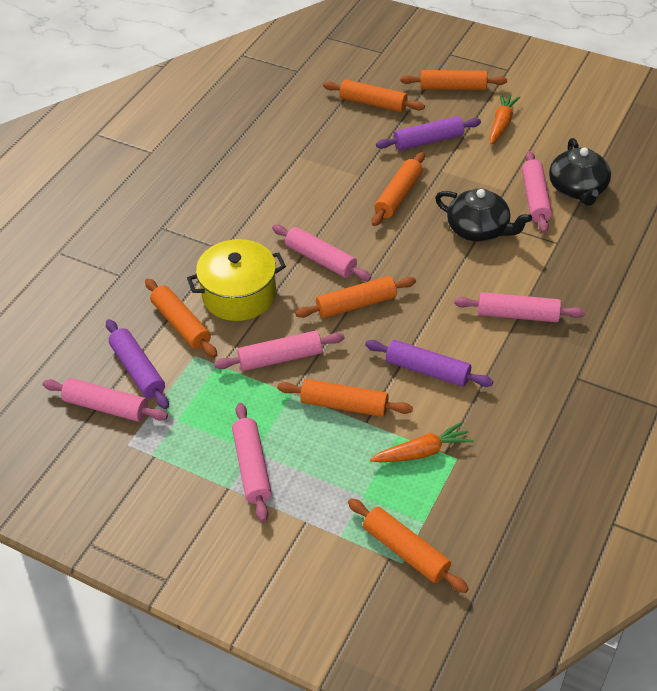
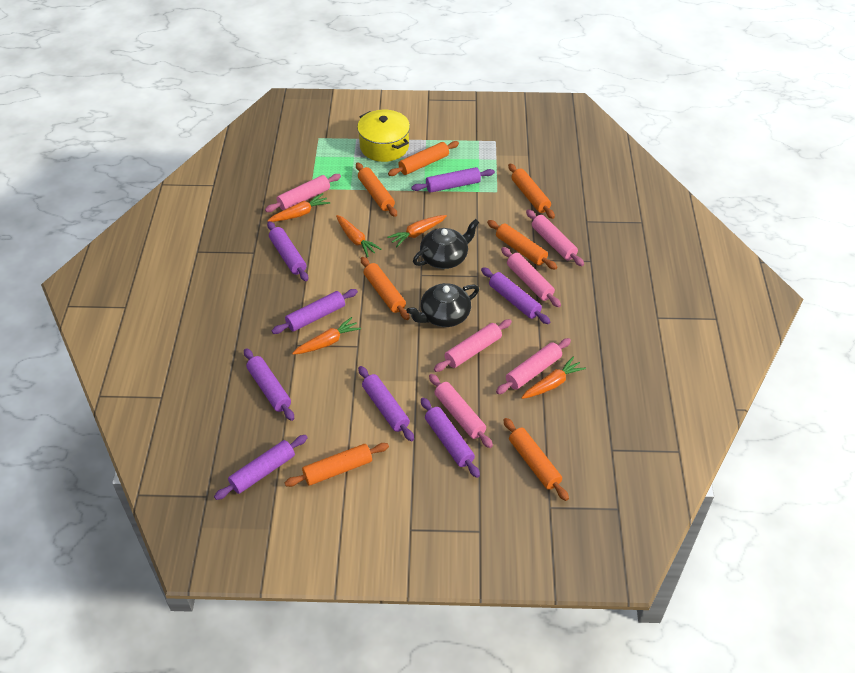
orange carrot: [370,421,474,462] [489,93,520,145] = 2 -> [267,193,330,222] [292,317,361,355] [336,215,381,257] [387,215,447,247] [521,356,586,399] = 5
purple rolling pin: [106,319,169,409] [365,340,493,387] [376,116,481,150] = 3 -> [214,435,308,500] [244,348,294,421] [267,221,308,281] [272,289,358,334] [358,366,414,441] [411,167,495,193] [421,397,480,478] [481,267,550,324] = 8

